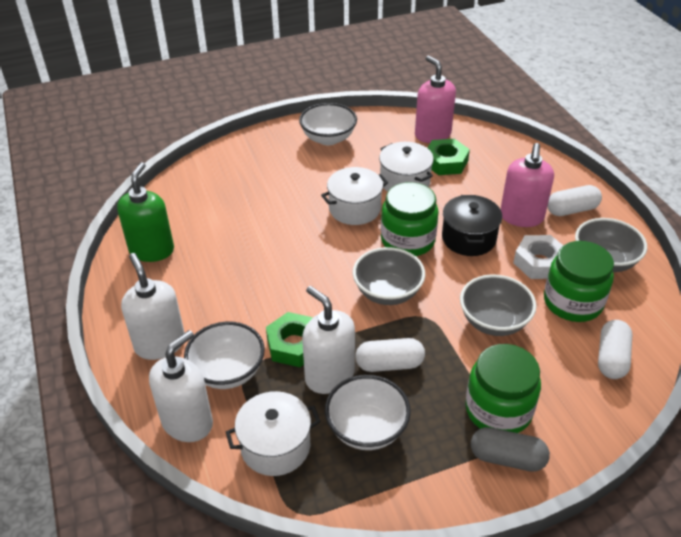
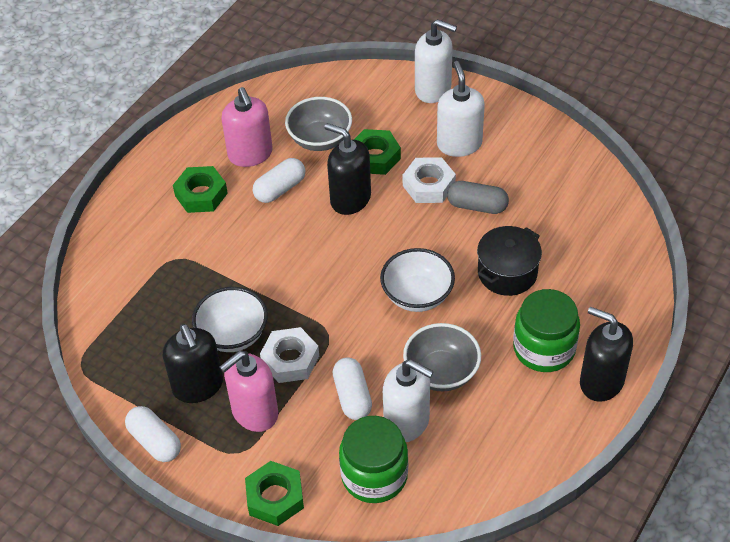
black soap dispenser: none = 0 -> [163,324,223,403] [324,123,371,215] [580,307,633,402] = 3
green jar: [381,182,439,256] [465,344,541,433] [544,241,614,322] = 3 -> [339,416,408,503] [513,289,580,372] = 2
green nut: [266,312,313,367] [427,139,470,175] = 2 -> [173,166,228,213] [245,461,304,526] [354,129,401,175] = 3
green soap dispenser: [117,162,174,262] = 1 -> none = 0
grey bowl: [353,247,425,305] [460,274,536,336] [575,218,647,272] = 3 -> [285,97,352,151] [403,323,481,391] = 2
white bowl: [184,322,265,389] [299,103,357,145] [325,375,411,450] = 3 -> [192,287,268,352] [380,248,455,312] = 2
white nut: [513,235,563,279] = 1 -> [260,327,319,383] [403,157,456,203] = 2
white pot: [226,391,321,476] [321,167,388,225] [379,142,434,192] = 3 -> none = 0

